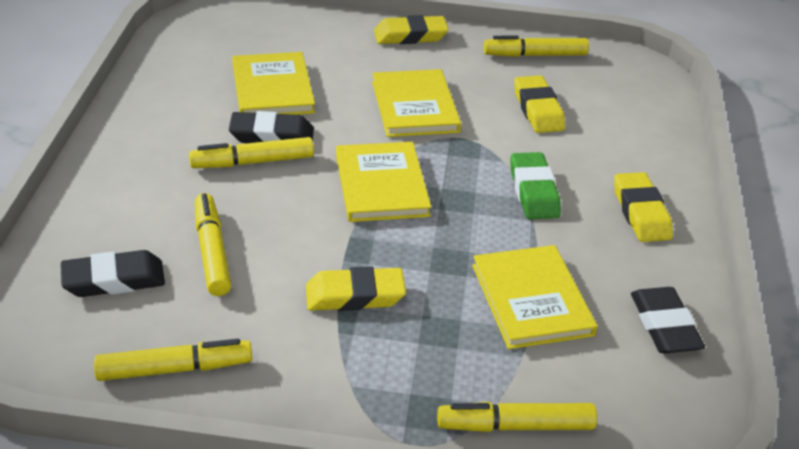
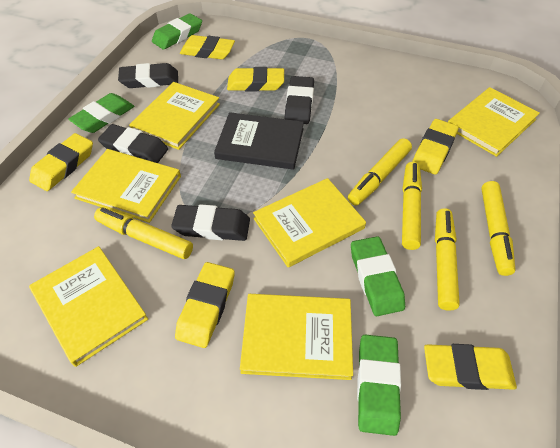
black book: none = 0 -> [214,112,304,170] = 1
black eraser: [61,250,165,297] [229,111,314,143] [631,287,705,354] = 3 -> [98,124,168,163] [118,63,178,88] [171,204,250,241] [285,76,314,124] = 4
green eraser: [510,152,561,219] = 1 -> [68,93,134,133] [152,14,202,50] [351,236,405,316] [357,335,401,436] = 4
yellow book: [232,52,315,115] [336,142,431,222] [372,69,461,137] [472,245,598,349] = 4 -> [29,246,148,367] [71,149,181,223] [129,82,220,150] [240,294,353,380] [253,178,366,267] [448,87,540,157] = 6
yellow eraser: [306,266,406,311] [374,15,449,44] [514,75,565,133] [614,172,673,242] = 4 -> [29,133,93,191] [175,262,235,348] [180,35,235,59] [227,67,284,92] [412,119,459,174] [424,344,517,390] = 6

